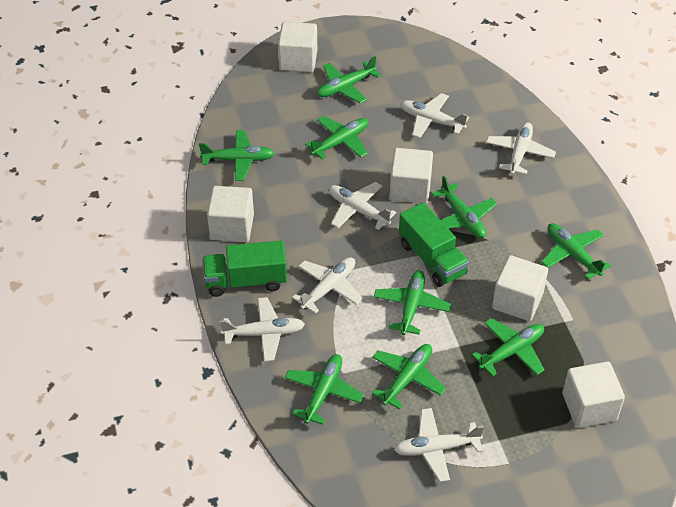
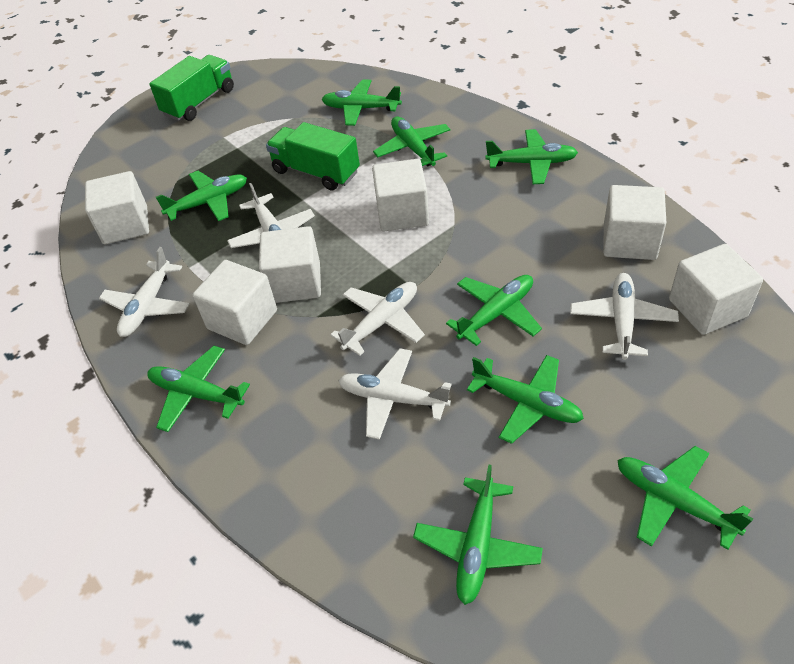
white cube: [207,186,254,242] [278,22,317,72] [390,148,433,204] [492,255,548,321] [562,362,625,428] = 5 -> [85,171,149,244] [193,260,277,345] [259,226,321,303] [372,159,429,231] [603,185,666,260] [669,244,763,335] = 6
white plane: [220,297,305,362] [292,257,363,314] [329,182,396,230] [394,408,484,482] [400,93,469,138] [486,122,556,175] = 6 -> [99,247,190,337] [227,183,315,248] [330,282,425,356] [338,348,452,440] [570,273,679,360] = 5

